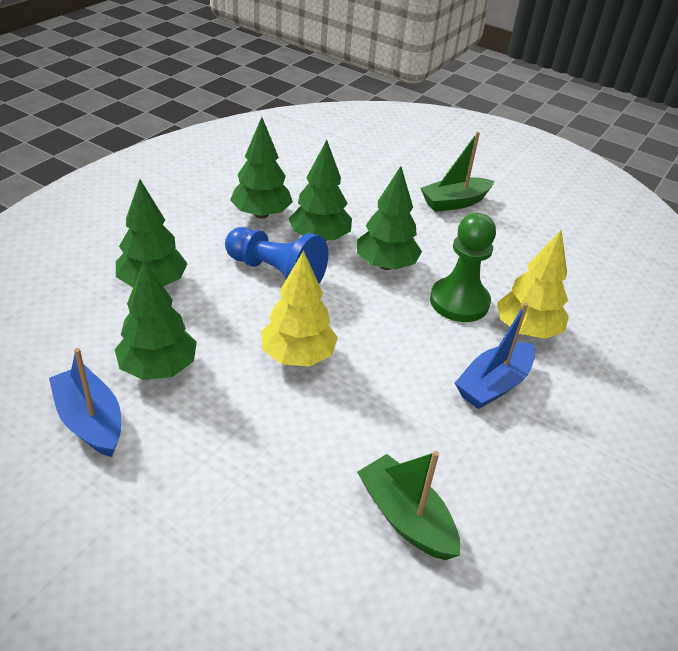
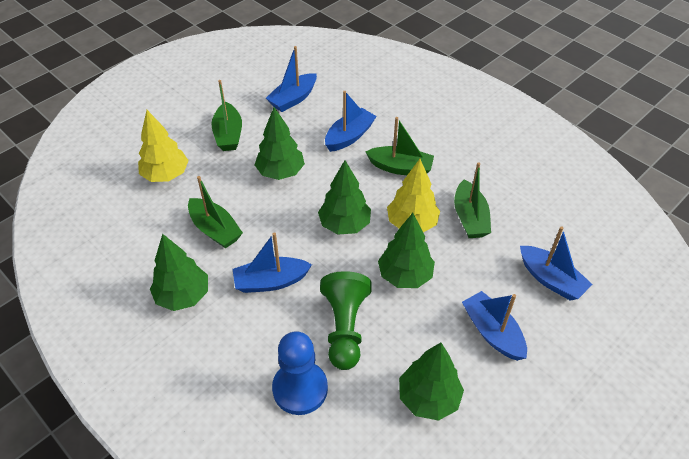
blue boat: [49,348,121,457] [455,302,535,409] = 2 -> [232,232,312,293] [266,46,317,112] [325,91,377,152] [462,291,527,361] [520,226,593,301] = 5
green boat: [357,451,460,560] [421,132,494,212] = 2 -> [188,176,243,249] [211,80,242,151] [365,117,434,175] [454,162,491,238] = 4

